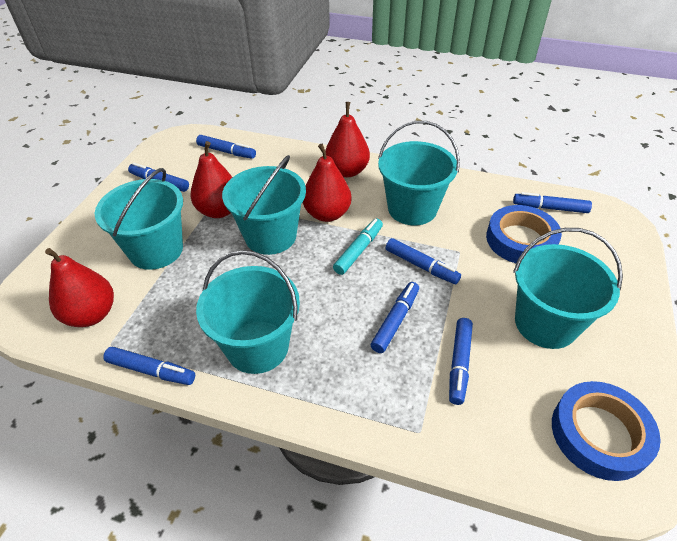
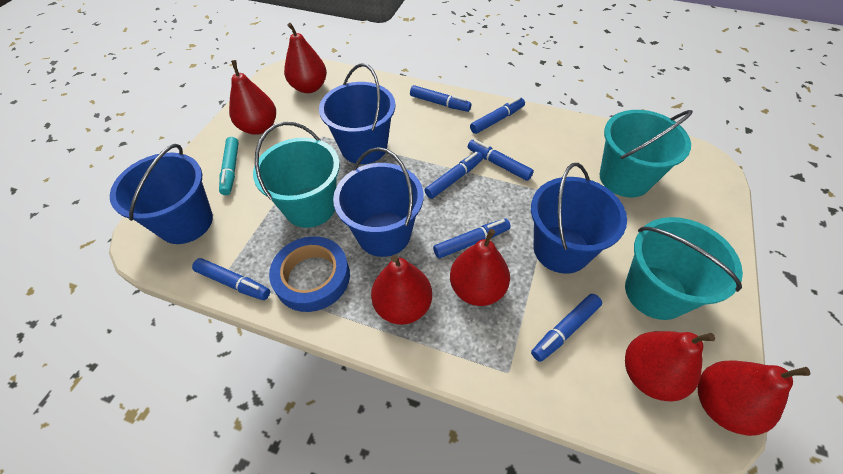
blue bucket: none = 0 -> [110,144,213,244] [319,63,395,164] [333,147,423,257] [531,163,627,274] = 4
blue tape: [486,205,562,263] [552,381,661,481] = 2 -> [269,236,350,312] = 1
red pear: [45,248,114,327] [190,141,232,218] [303,144,352,222] [325,102,370,178] = 4 -> [229,60,276,135] [284,23,327,93] [371,255,432,325] [450,229,510,306] [625,331,715,402] [698,360,810,436] = 6
turquoise bucket: [95,168,183,270] [196,250,300,374] [222,155,306,255] [378,121,460,225] [513,228,623,349] = 5 -> [253,122,340,228] [600,110,693,197] [625,217,743,320] = 3

